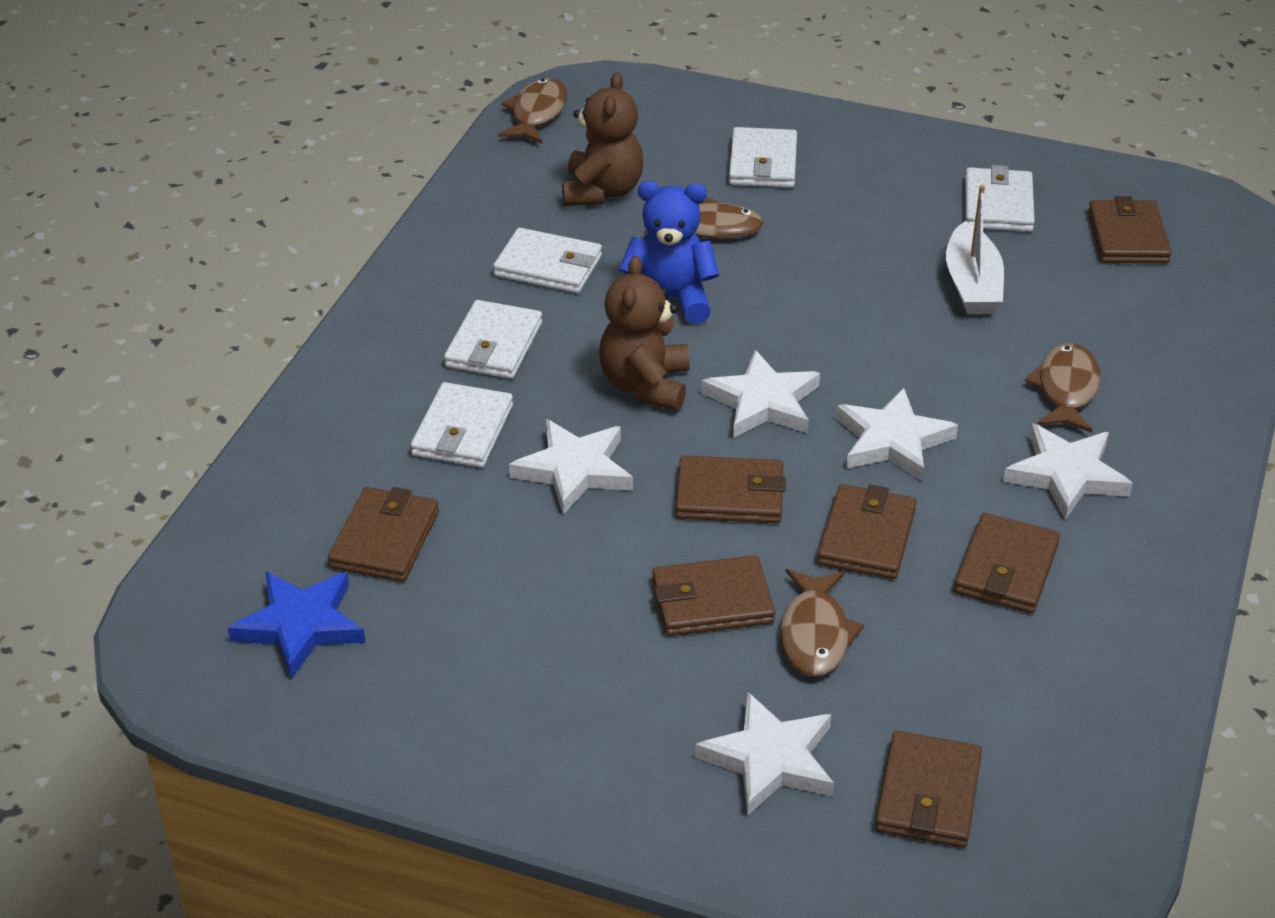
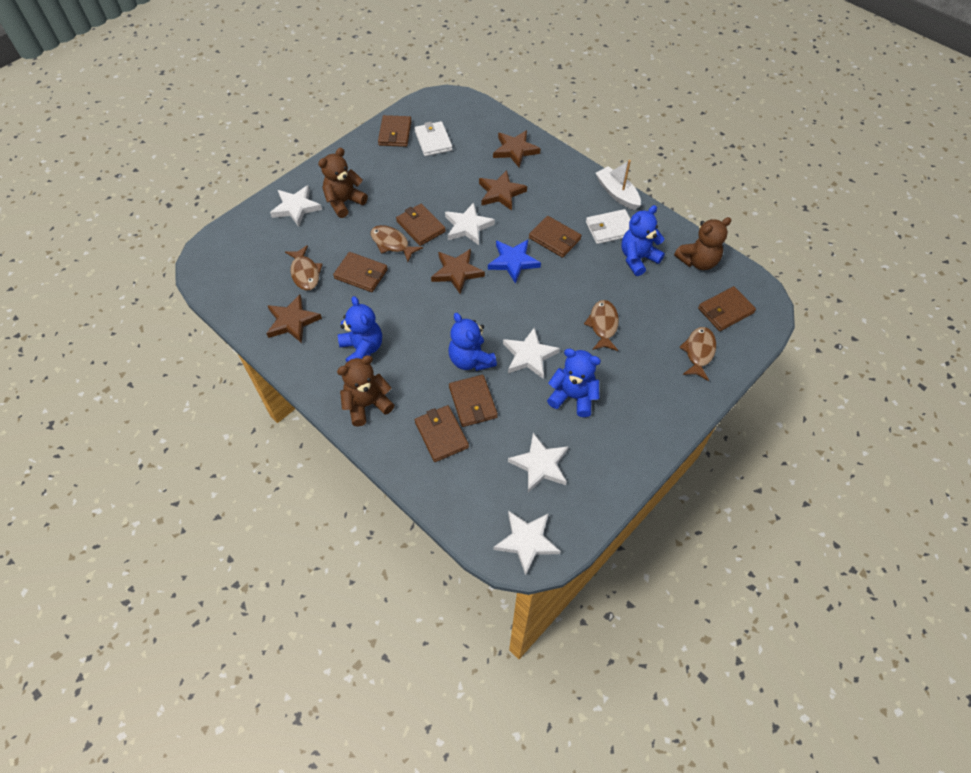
blue teddy bear: [619,181,719,324] = 1 -> [338,296,382,362] [448,313,497,371] [547,348,601,417] [621,205,665,276] = 4
brown star: none = 0 -> [266,294,322,343] [431,249,485,294] [479,170,527,211] [493,130,541,167] = 4
brown teddy bear: [562,72,643,206] [599,256,690,411] = 2 -> [318,148,368,218] [337,355,394,426] [674,217,731,270] = 3
white wallet: [411,382,513,468] [444,300,542,379] [493,228,602,293] [729,127,797,188] [965,165,1035,232] = 5 -> [415,121,453,156] [586,209,630,244] = 2

